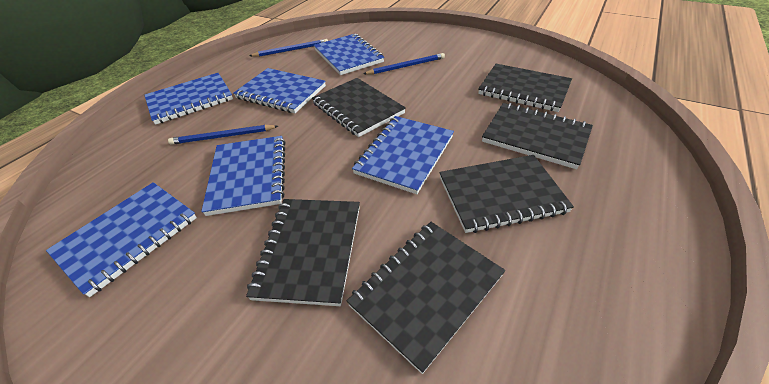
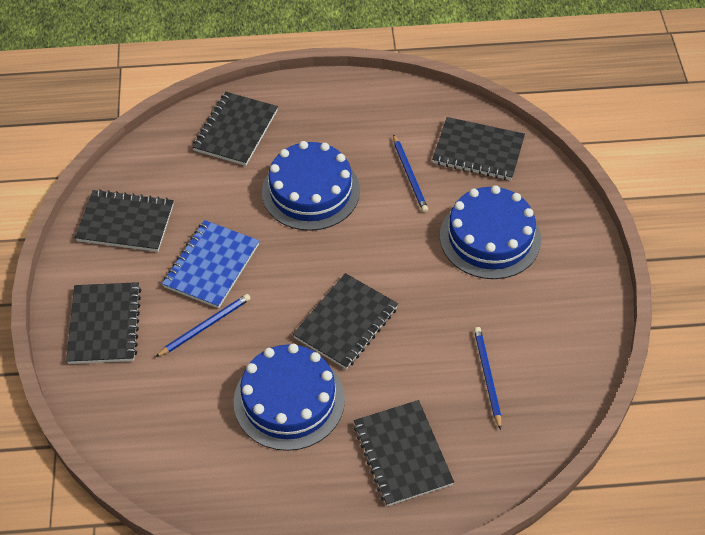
blue cake: none = 0 -> [234,344,345,451] [262,141,360,231] [440,185,541,279] = 3
blue notebook: [46,182,197,297] [145,73,233,125] [201,136,285,216] [233,68,326,113] [314,34,384,75] [352,116,454,194] = 6 -> [162,220,259,308] = 1

